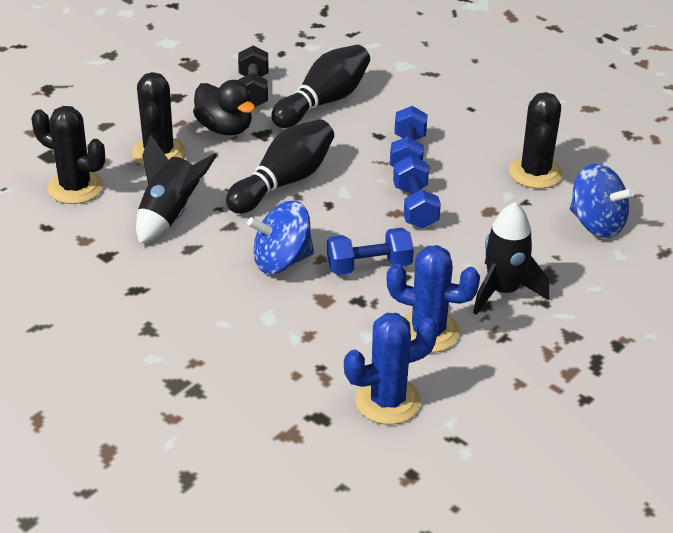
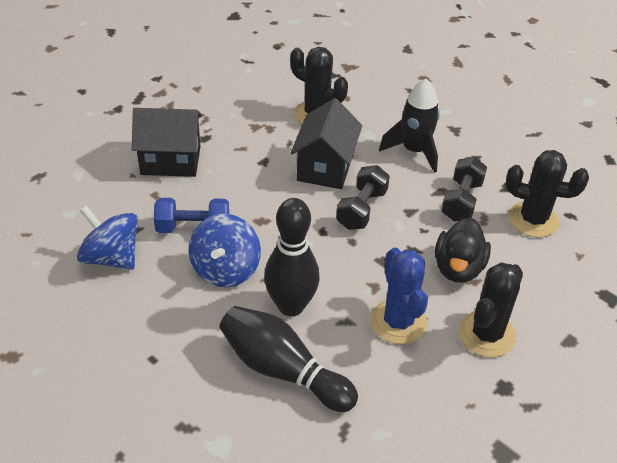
black dumbbell: [238,46,269,107] = 1 -> [336,165,390,230] [441,157,487,222] = 2
black house: none = 0 -> [132,108,202,177] [291,98,362,189] = 2
black rocket: [136,134,217,244] [473,202,549,315] = 2 -> [379,79,440,173] = 1
blue cactus: [344,313,438,425] [387,245,480,353] = 2 -> [370,247,428,344] = 1
blue dumbbell: [327,228,414,275] [390,106,428,167] [393,156,441,229] = 3 -> [154,198,229,233] = 1

